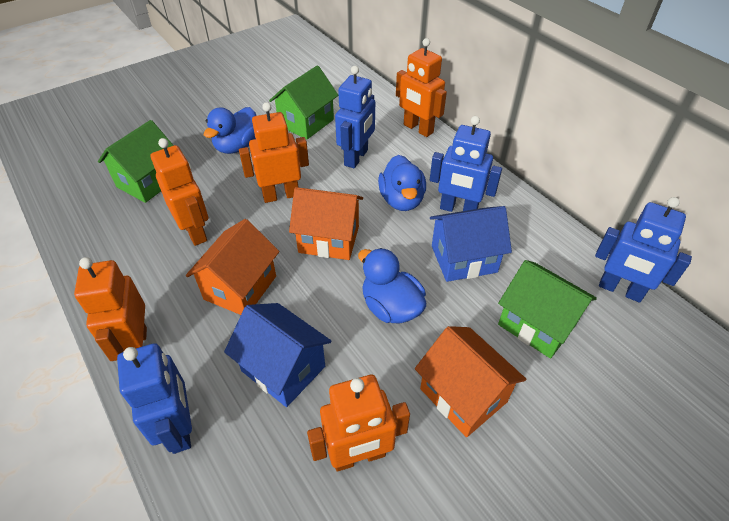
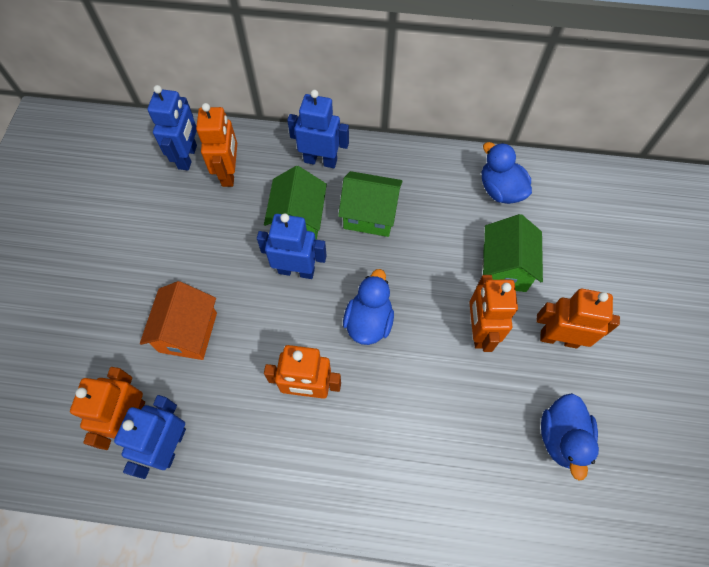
blue house: [224,303,331,407] [430,206,512,282] = 2 -> none = 0
orange house: [186,219,279,315] [289,187,363,260] [415,326,526,437] = 3 -> [140,281,217,360] = 1

